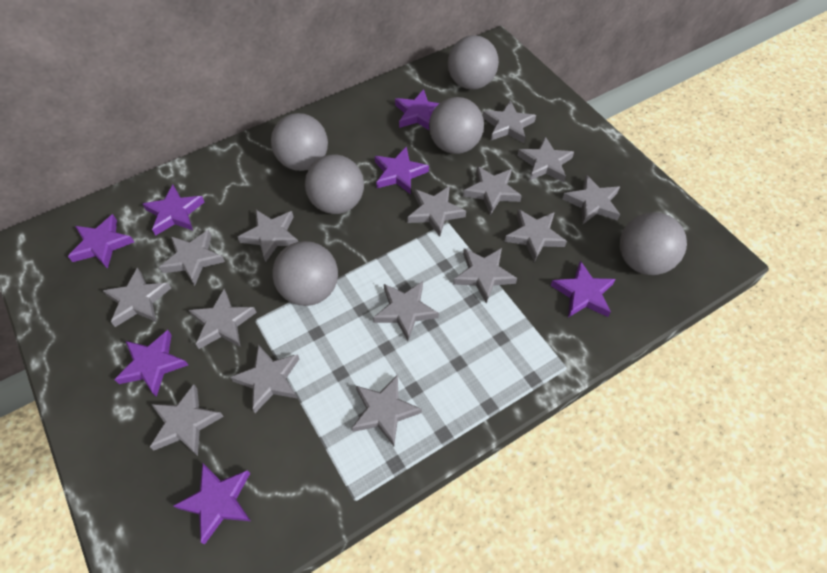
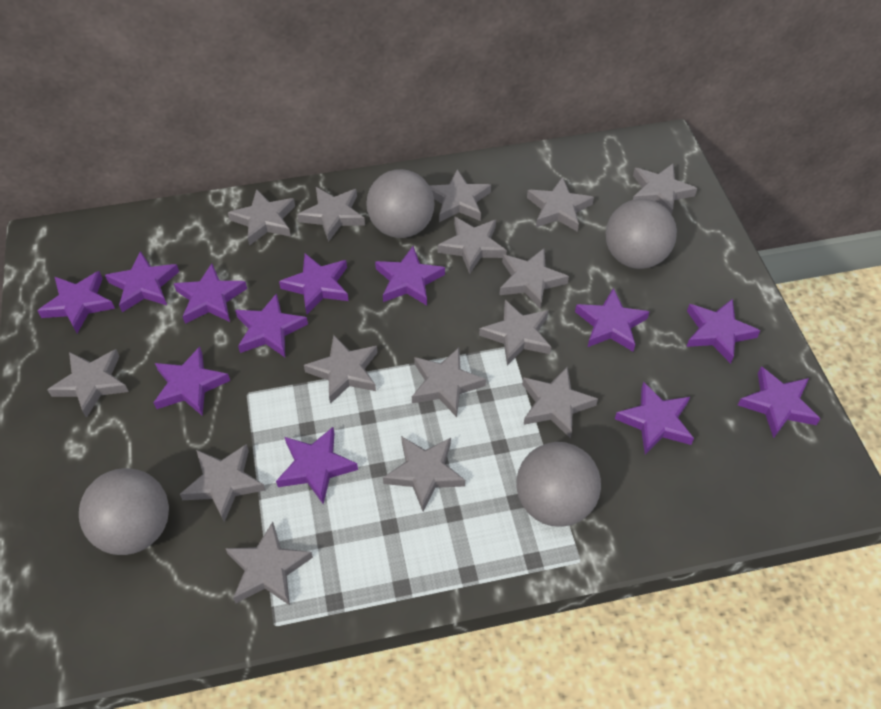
grey ball: [271,113,328,171] [272,241,338,306] [305,155,364,214] [429,97,484,154] [448,35,499,89] [620,212,687,275] = 6 -> [79,468,169,555] [366,169,435,238] [517,442,601,527] [606,199,677,269] = 4
purple star: [68,214,134,269] [114,330,188,397] [143,184,204,235] [173,463,251,545] [375,147,429,194] [395,89,439,130] [550,260,616,318] = 7 -> [37,271,115,333] [105,251,179,312] [153,347,230,416] [174,263,247,324] [235,293,308,357] [276,427,358,504] [279,253,349,314] [375,246,445,306] [575,288,649,352] [615,382,694,455] [686,299,760,364] [738,366,821,438] = 12

